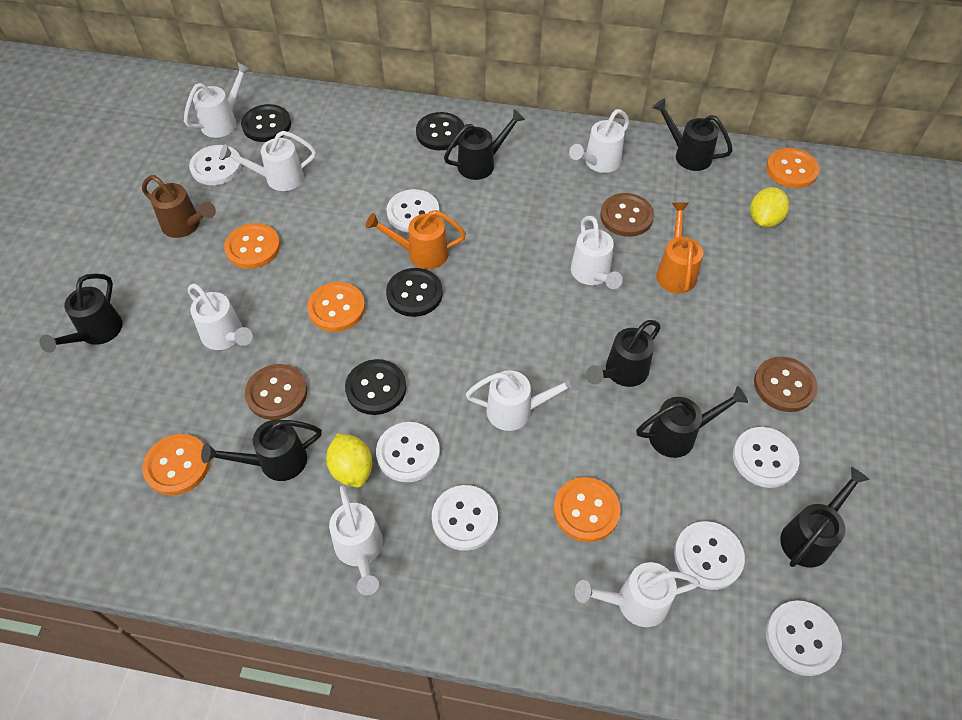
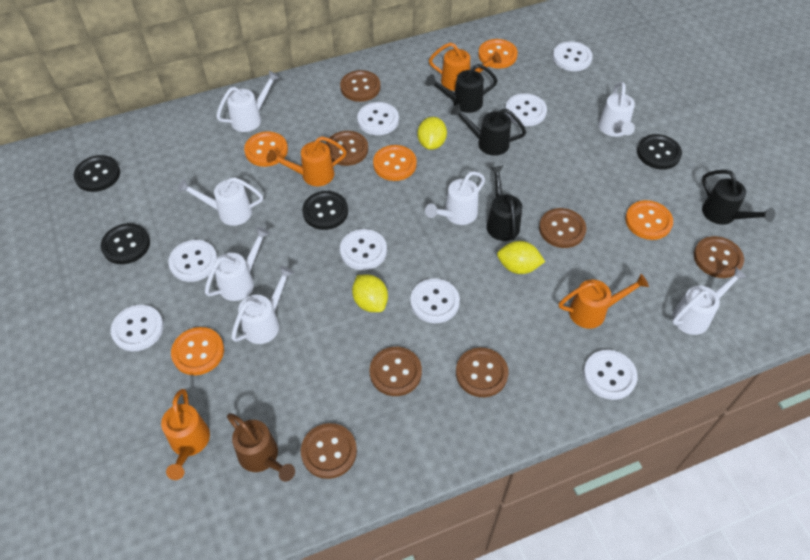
black watering can: [39,273,123,353] [201,420,322,481] [444,109,525,180] [586,320,661,387] [636,386,748,458] [652,98,733,171] [780,467,870,568] = 7 -> [426,64,498,113] [450,104,526,156] [487,166,522,241] [702,170,775,225] = 4
brown button: [245,364,307,420] [600,193,654,237] [754,357,818,412] = 3 -> [301,423,357,479] [326,131,368,166] [340,70,381,102] [370,347,422,396] [456,348,509,397] [539,208,586,248] [694,236,744,278] = 7
orange watering can: [366,210,466,269] [656,202,703,293] = 2 -> [161,389,210,480] [267,136,347,186] [429,42,502,91] [559,274,649,329] = 4
white button: [189,145,242,185] [376,422,440,482] [387,189,439,233] [432,485,498,551] [674,521,745,590] [733,427,799,488] [766,601,842,676] = 7 -> [111,305,164,351] [168,240,218,282] [340,229,387,270] [357,102,399,135] [410,278,460,323] [505,93,547,126] [553,41,593,71] [583,350,638,400] = 8
white watering can: [184,62,251,138] [188,284,253,350] [220,131,316,191] [329,486,383,595] [466,370,580,431] [569,109,629,173] [571,216,623,289] [575,562,700,627] = 8 -> [178,177,263,226] [205,227,270,301] [216,71,279,132] [231,266,294,344] [425,171,485,225] [598,82,635,137] [672,267,747,335] = 7
yellow lemon: [326,433,373,487] [750,187,789,228] = 2 -> [352,274,388,312] [417,117,447,150] [497,241,545,274] = 3

